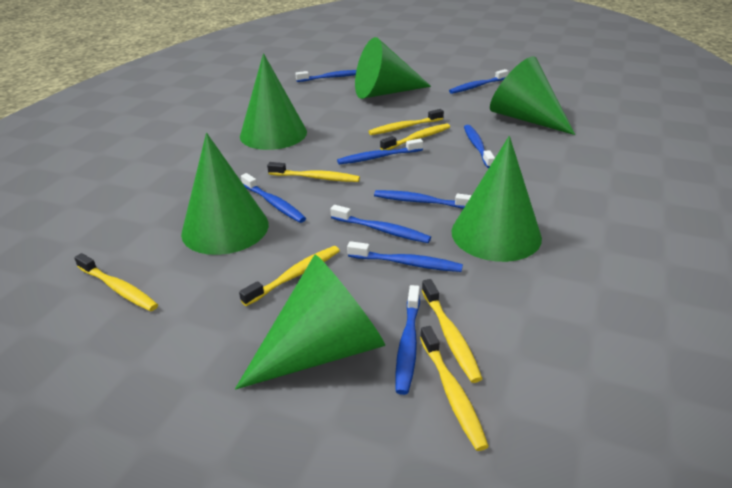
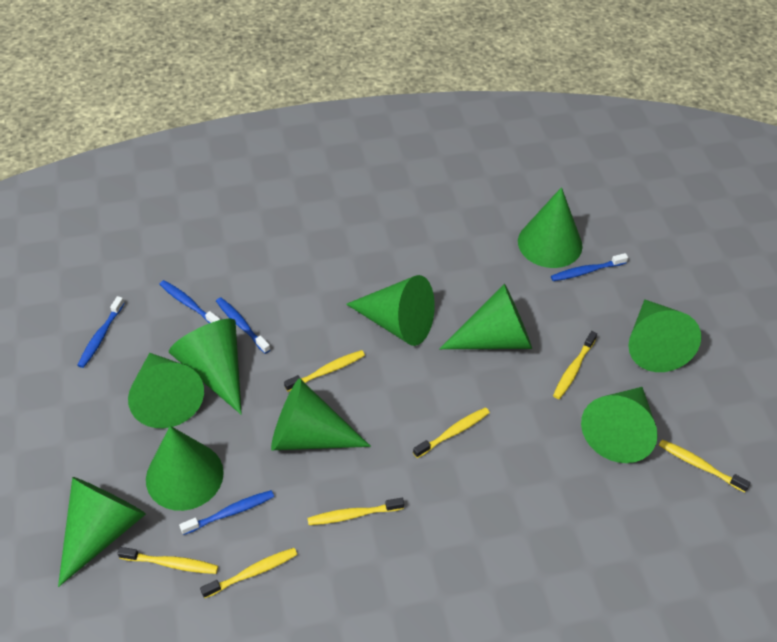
blue toothbrush: [241,173,306,223] [295,70,356,82] [331,205,431,243] [337,139,423,164] [347,241,463,272] [374,190,472,209] [395,285,420,395] [449,69,509,94] [464,125,495,168] = 9 -> [77,296,125,368] [159,280,220,323] [179,490,274,535] [216,297,270,354] [551,253,628,281] = 5
green cone: [181,133,269,255] [235,255,385,390] [240,53,307,150] [355,37,431,99] [452,136,542,262] [490,56,575,135] = 6 -> [58,477,146,587] [128,353,204,428] [146,426,224,511] [169,319,242,415] [271,378,371,450] [346,275,435,346] [439,283,532,349] [518,187,583,268] [581,387,658,463] [628,299,701,372] = 10

